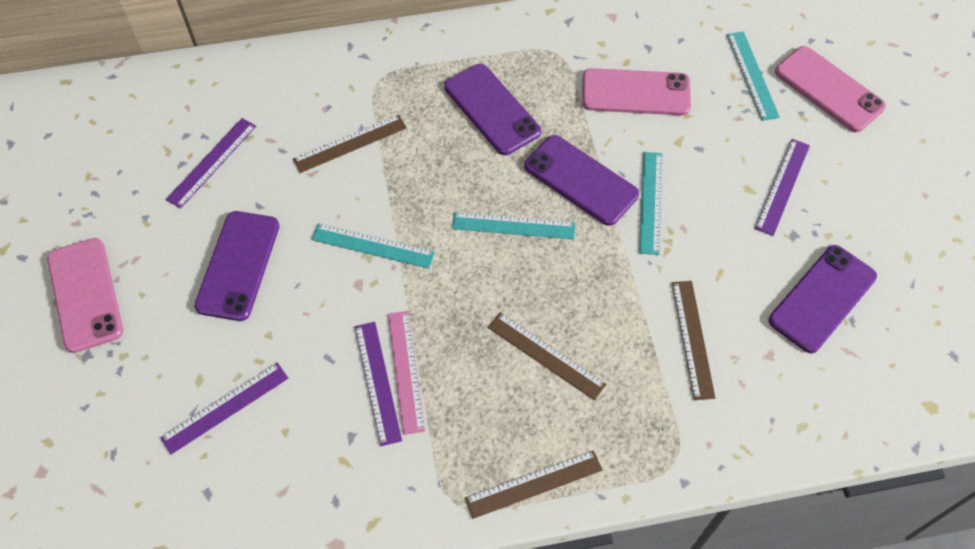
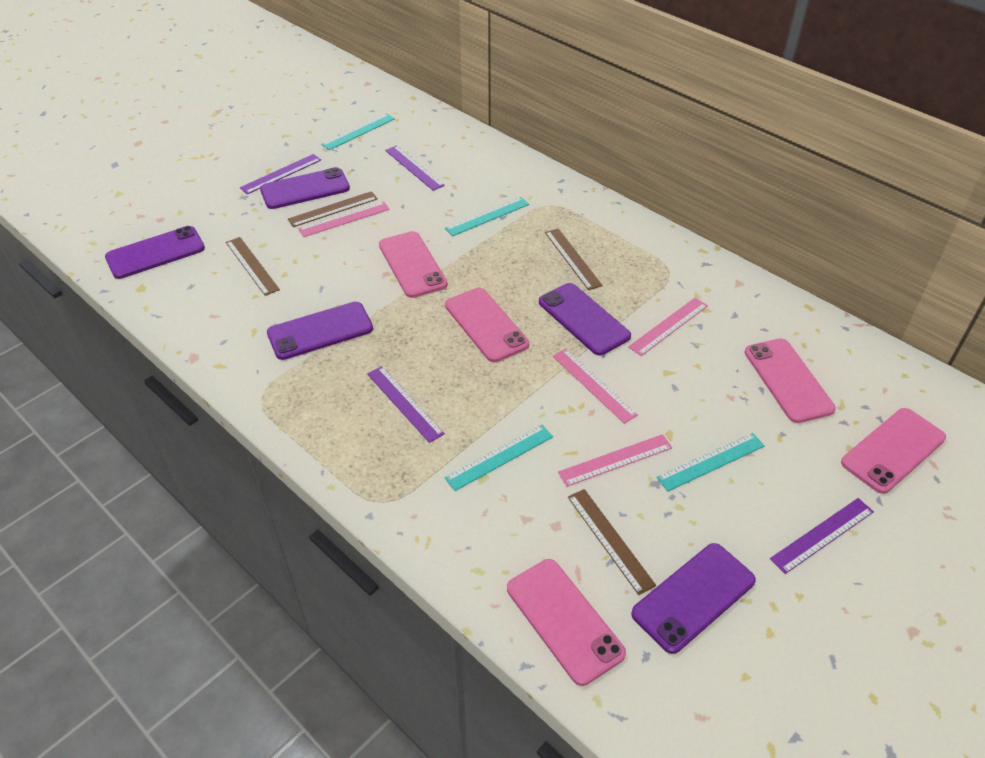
pink phone: [47,238,123,353] [582,68,691,115] [775,46,886,132] = 3 -> [379,231,447,298] [445,288,529,362] [507,559,626,686] [744,339,836,423] [841,408,946,494] = 5
pink ruler: [388,311,425,435] = 1 -> [298,201,390,237] [552,349,638,424] [558,434,672,487] [628,298,708,356] = 4
purple phone: [194,211,280,321] [444,64,541,155] [524,135,639,226] [769,245,877,353] = 4 -> [105,226,205,279] [260,167,350,209] [267,302,373,360] [539,283,631,355] [631,543,756,654] = 5

